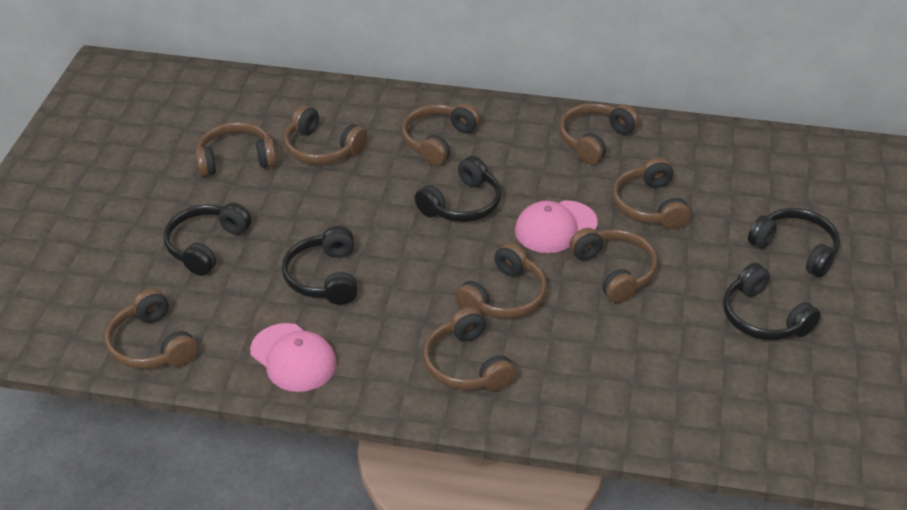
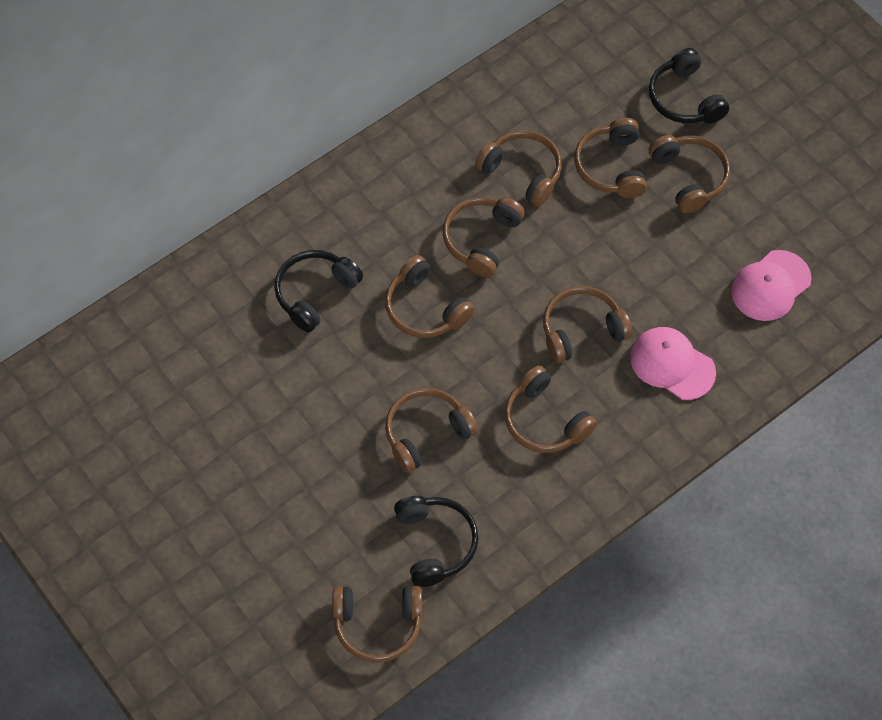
black headphones: [164,203,251,276] [282,226,358,305] [415,156,501,222] [723,263,821,340] [748,208,840,278] = 5 -> [274,250,363,332] [394,496,479,587] [649,48,729,124] = 3

